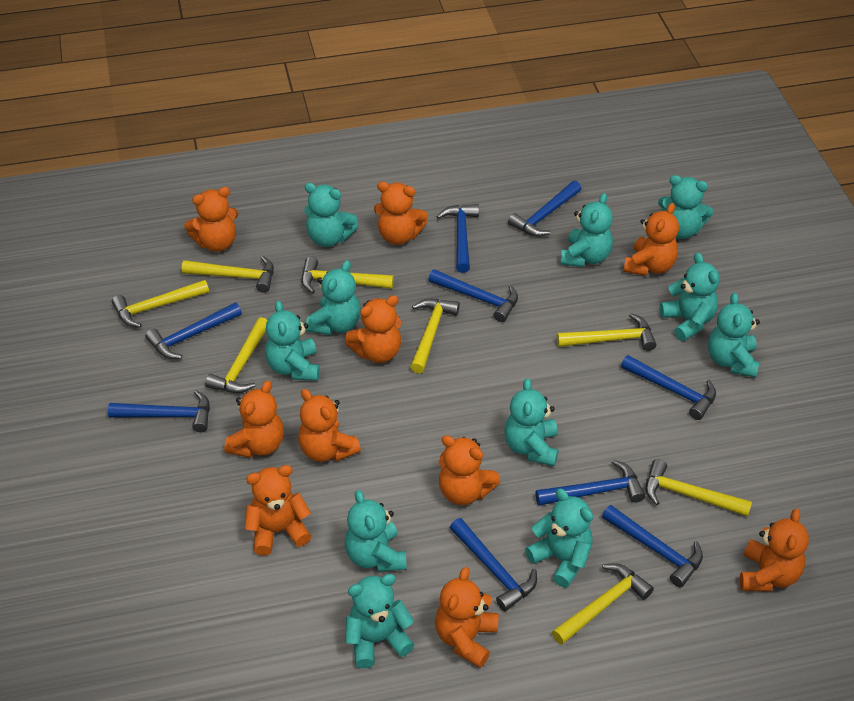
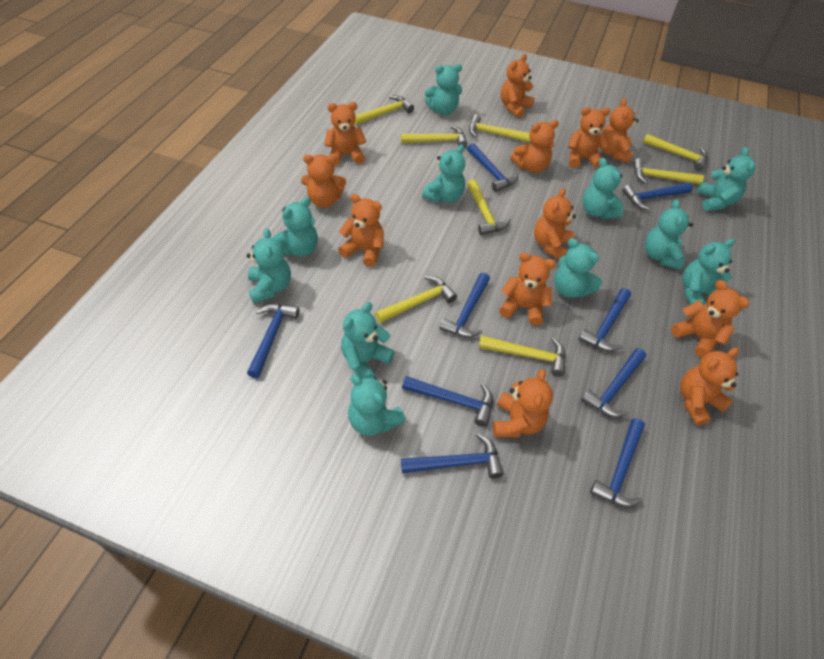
orange teddy bear: [184,187,239,252] [224,381,284,458] [245,465,311,556] [298,389,361,462] [345,295,402,363] [374,182,428,245] [435,567,499,668] [439,435,500,505] [624,203,679,276] [740,509,809,592] = 10 -> [301,154,346,208] [324,102,366,166] [338,194,384,267] [493,369,553,437] [499,252,556,326] [501,54,535,118] [510,120,559,173] [534,188,576,260] [568,107,610,168] [601,98,639,163] [671,280,749,358] [680,348,739,425] = 12

